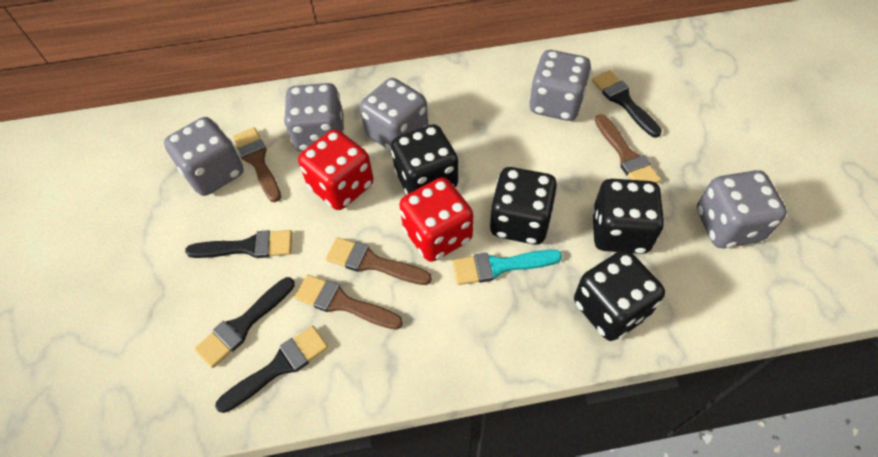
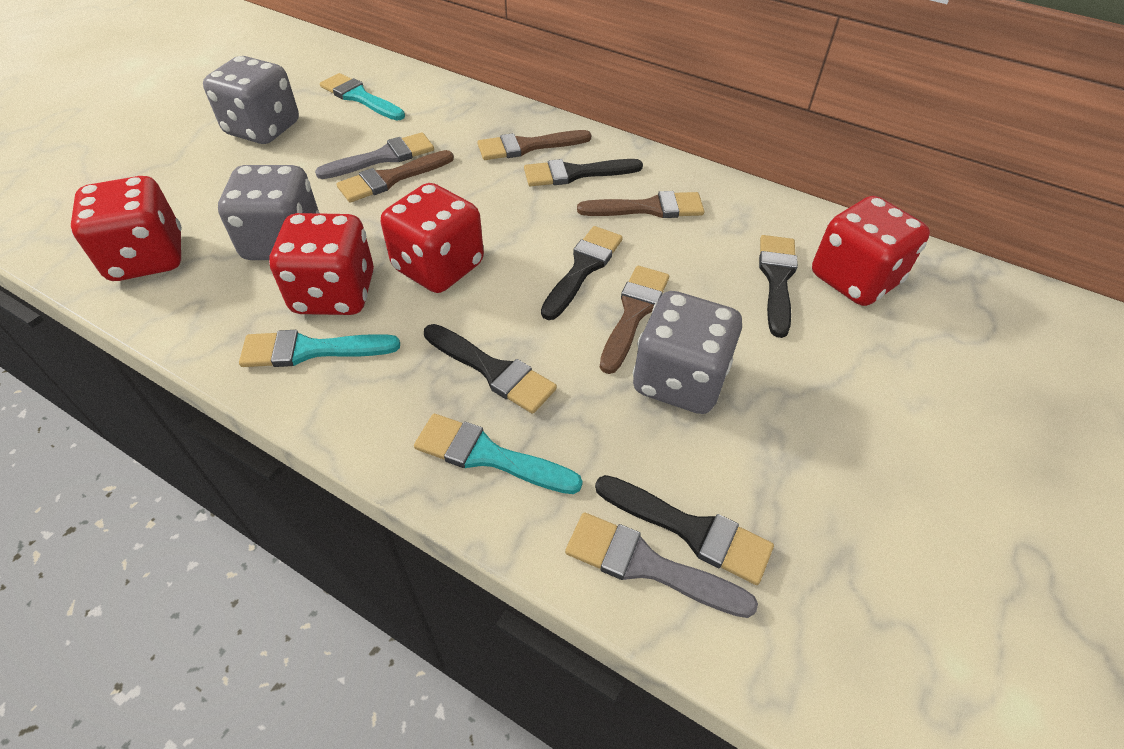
black brush: [185,230,292,258] [194,277,295,368] [215,326,328,413] [592,70,662,138] = 4 -> [424,324,557,414] [524,159,643,186] [541,226,623,320] [595,475,774,585] [759,235,798,338] = 5
black dice: [391,124,458,195] [489,167,558,245] [574,250,665,341] [592,179,665,254] = 4 -> none = 0
grey brush: none = 0 -> [315,132,434,179] [565,512,758,618] = 2
grey dice: [164,117,244,196] [284,83,344,152] [360,78,428,152] [529,50,592,121] [697,170,787,248] = 5 -> [203,56,299,144] [218,165,320,260] [633,291,742,414] = 3
red dice: [298,129,374,210] [399,177,473,262] = 2 -> [71,176,182,281] [269,213,374,315] [381,183,484,293] [812,196,930,306] = 4
turquoise brush: [452,250,562,285] = 1 -> [239,330,400,367] [320,73,405,121] [414,414,583,494] = 3

